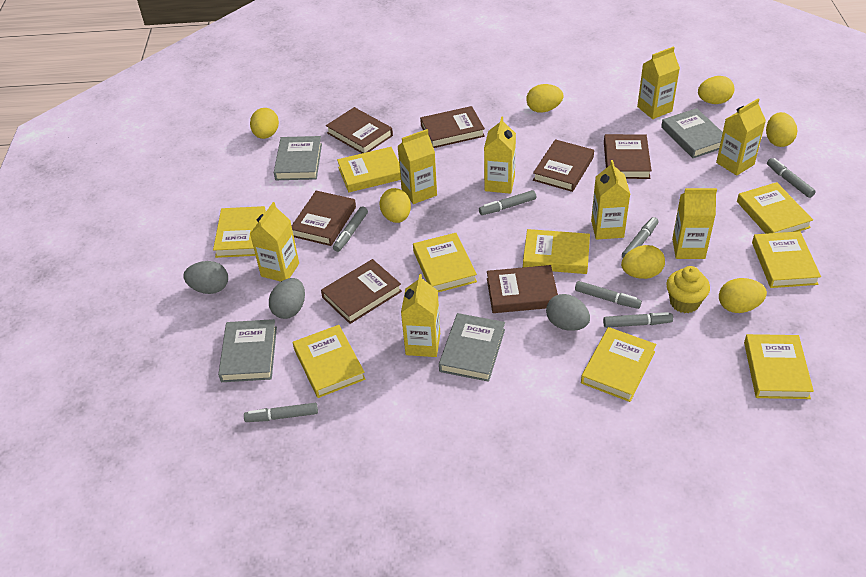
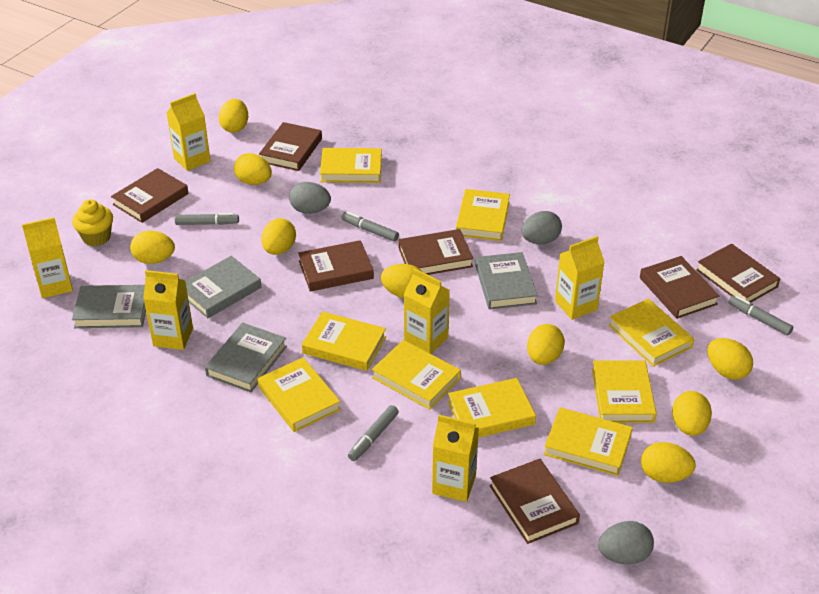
grey marker: [244,403,318,422] [333,206,368,252] [479,190,536,215] [575,281,642,309] [603,312,673,328] [622,217,659,258] [767,158,816,198] = 7 -> [175,213,239,225] [342,212,399,242] [348,405,399,461] [728,295,793,336] = 4
yellow carton: [250,202,299,282] [397,129,437,204] [401,274,440,357] [484,117,516,194] [591,160,630,240] [637,46,680,119] [672,188,717,259] [716,99,766,176] = 8 -> [22,217,73,298] [143,270,193,350] [166,93,211,171] [403,268,450,354] [432,415,479,502] [555,236,605,320] = 6
yellow egg: [250,108,279,139] [380,188,411,223] [526,84,563,113] [621,245,665,279] [698,76,734,104] [719,278,767,313] [766,112,797,147] = 7 -> [130,231,175,264] [219,99,248,133] [234,153,272,185] [261,218,296,255] [381,264,422,298] [527,324,565,365] [641,442,696,483] [672,391,712,436] [707,338,753,380] = 9

